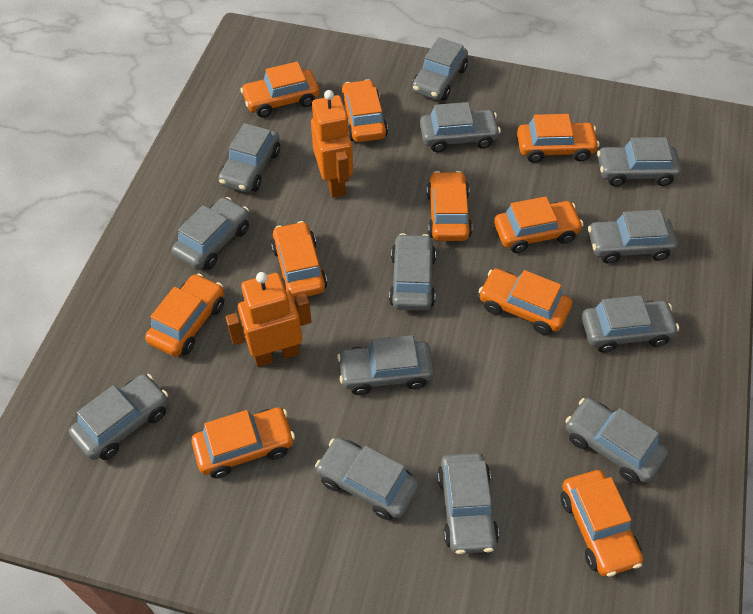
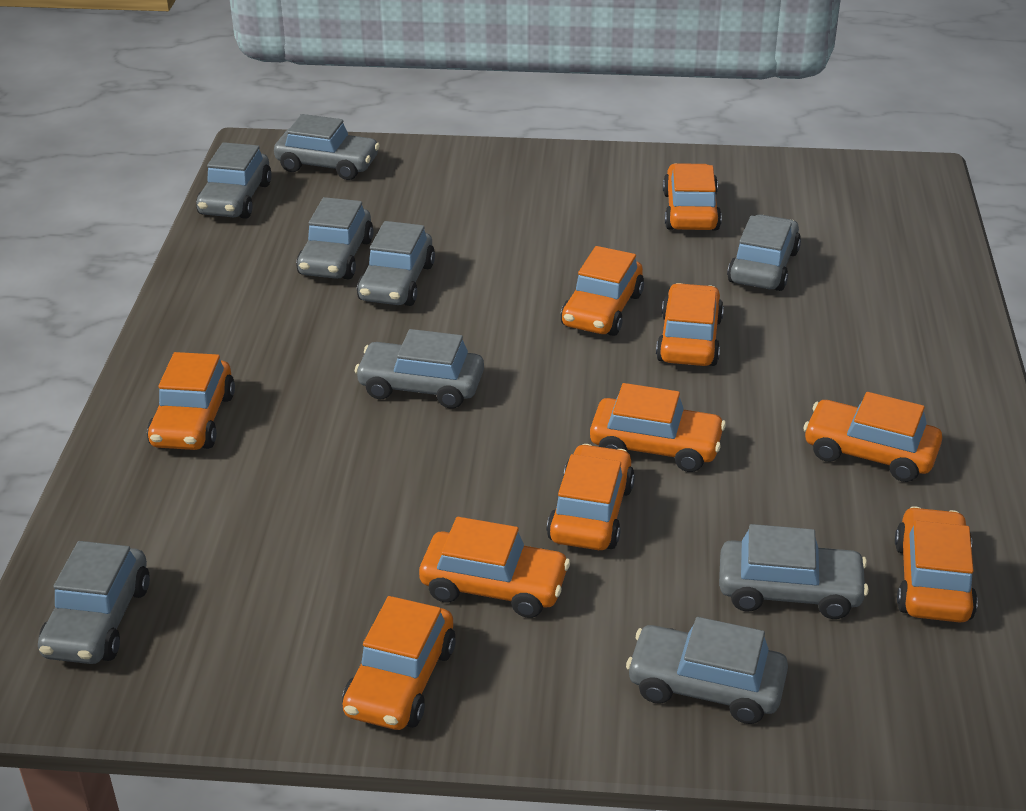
grey car: [69,374,168,460] [172,197,250,270] [218,123,280,192] [315,438,419,520] [337,335,434,395] [389,233,436,311] [412,37,468,101] [420,102,501,152] [437,453,499,554] [565,398,668,483] [582,295,679,352] [588,210,678,264] [597,137,681,187] = 13 -> [38,541,150,664] [196,142,272,219] [274,114,380,180] [296,197,374,279] [355,329,484,408] [357,221,435,306] [626,617,788,724] [719,524,869,619] [727,214,801,291] = 9
orange robot: [225,272,312,367] [311,90,353,198] = 2 -> none = 0

